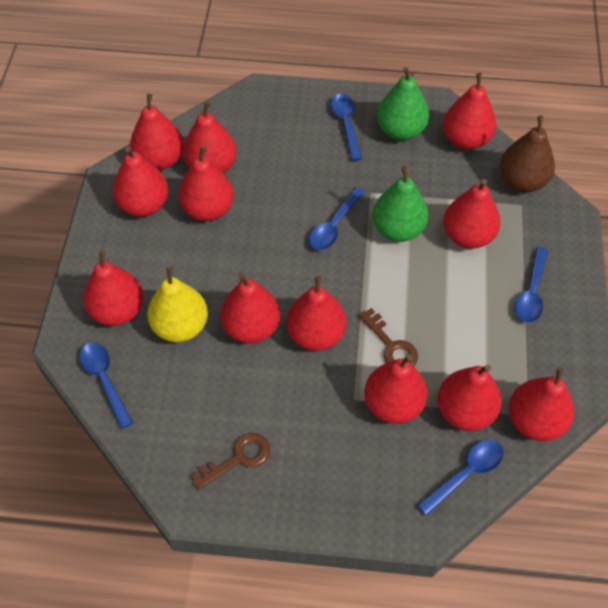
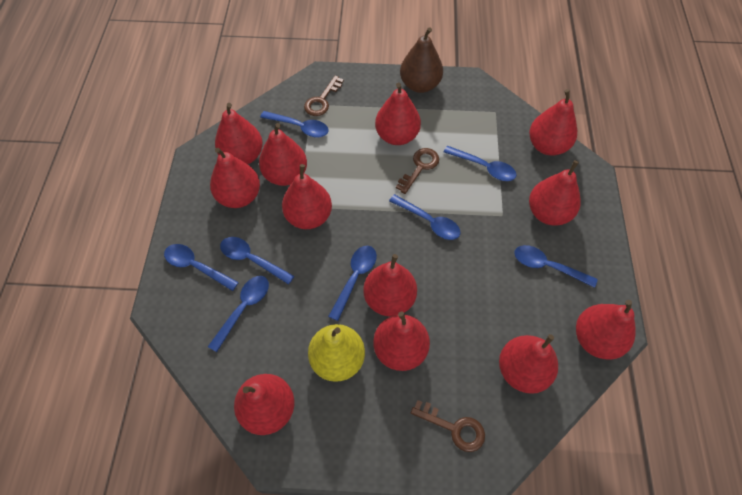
blue spoon: [80,342,133,429] [309,187,365,250] [331,94,362,161] [417,440,504,516] [515,247,549,323] = 5 -> [164,244,239,291] [208,276,269,352] [220,237,294,285] [260,111,329,137] [328,246,377,321] [389,194,461,240] [444,146,517,181] [514,245,598,288] = 8
brown key: [191,433,270,490] [359,308,418,366] = 2 -> [304,75,344,116] [396,148,439,194] [411,400,485,452] = 3
green pear: [372,166,429,242] [377,67,429,140] = 2 -> none = 0

